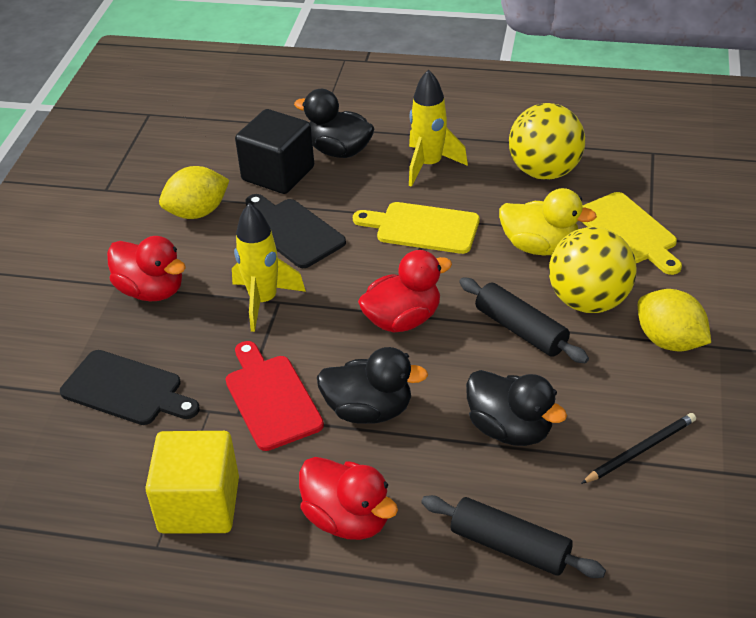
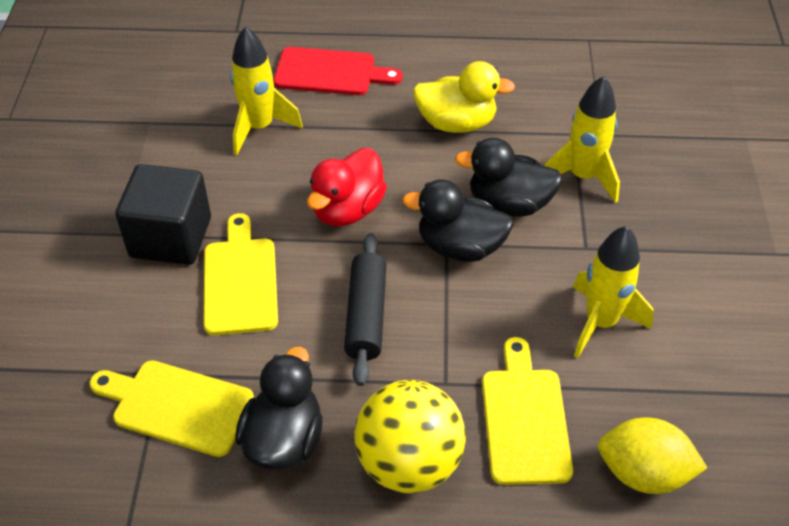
black cutting board: [60,350,200,425] [245,194,346,268] = 2 -> none = 0
black pencil: [581,413,696,484] = 1 -> none = 0
black rolling pin: [421,495,606,578] [459,278,589,363] = 2 -> [344,233,386,386] = 1
red duck: [107,236,186,301] [299,457,398,540] [358,250,452,333] = 3 -> [307,148,387,226] = 1
yellow ball: [509,103,585,180] [549,227,637,313] = 2 -> [354,380,466,493] = 1
yellow cube: [145,431,239,534] = 1 -> none = 0
yellow cutting board: [353,202,479,254] [583,192,682,275] = 2 -> [89,360,254,457] [204,213,278,335] [482,337,573,485] = 3
yellow lemon: [159,166,230,219] [638,289,711,352] = 2 -> [598,417,707,494] = 1
yellow rocket: [232,203,306,332] [409,70,468,187] = 2 -> [230,26,303,155] [545,76,620,203] [573,226,654,358] = 3

